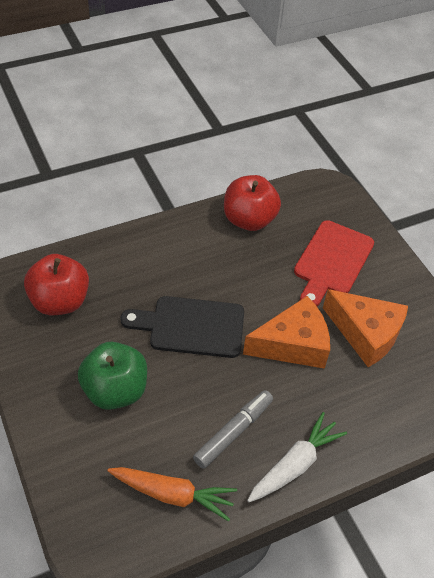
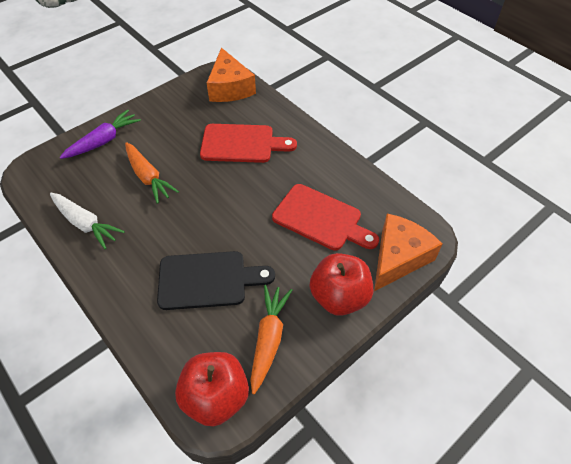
green apple: [78,342,147,410] = 1 -> none = 0
grey marker: [193,390,273,469] = 1 -> none = 0
orange carrot: [108,467,237,521] = 1 -> [125,142,179,204] [250,285,292,394] = 2
purple carrot: none = 0 -> [60,109,141,159] = 1
red cutting board: [294,220,374,307] = 1 -> [200,124,297,163] [272,184,379,251] = 2

